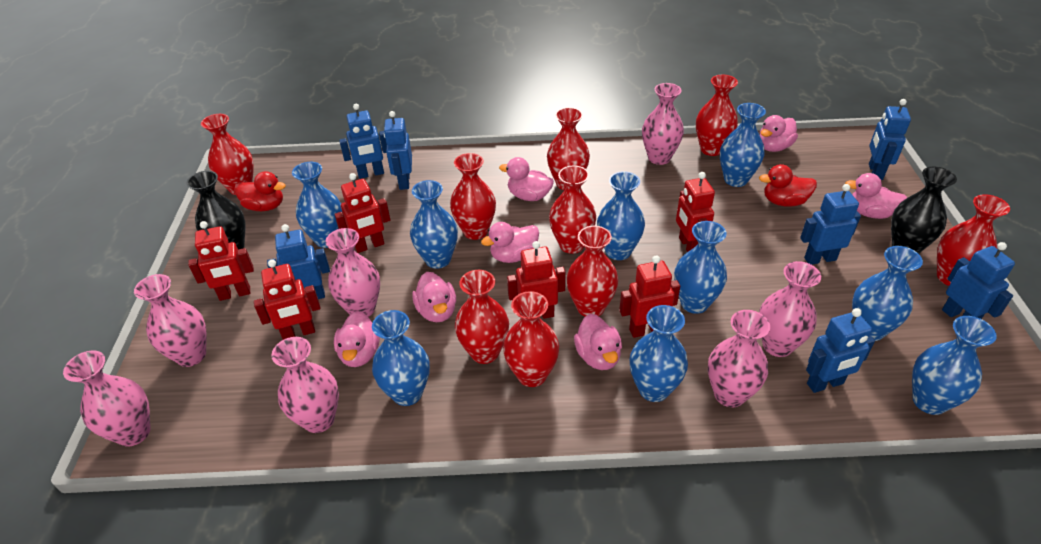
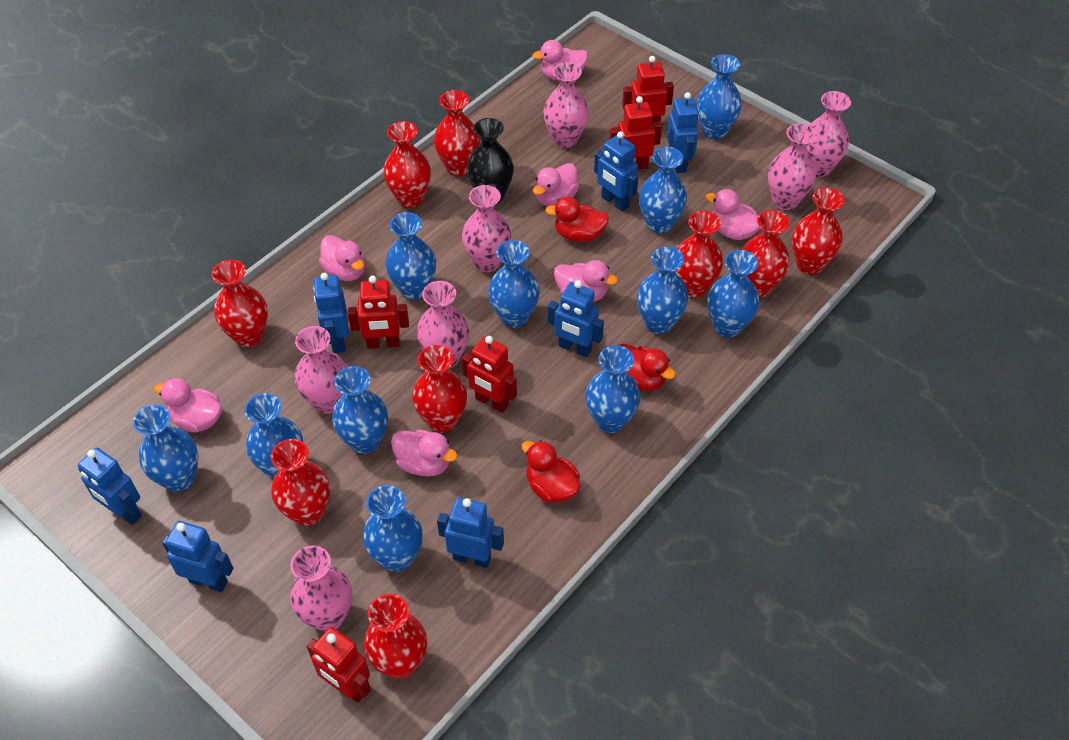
black vase: [187,171,245,249] [891,167,957,254] = 2 -> [467,118,514,203] = 1
blue vase: [292,162,342,248] [372,310,430,406] [410,180,458,269] [597,171,645,260] [630,305,688,402] [674,221,727,314] [720,103,766,187] [852,246,923,341] [912,316,997,415] = 9 -> [133,404,198,492] [244,393,303,479] [332,366,388,454] [363,485,423,572] [386,212,436,300] [488,240,540,328] [585,345,640,433] [637,246,688,334] [639,147,687,234] [697,54,742,140] [707,250,759,338] = 11
red duck: [234,171,286,211] [759,164,817,207] = 2 -> [521,440,580,503] [545,197,609,242] [619,343,676,391] = 3
red robot: [188,221,254,301] [254,260,321,340] [335,173,391,253] [507,241,566,319] [619,256,680,338] [676,172,715,252] = 6 -> [306,627,371,703] [348,276,409,349] [462,336,517,413] [610,96,662,170] [622,56,674,123] = 5

